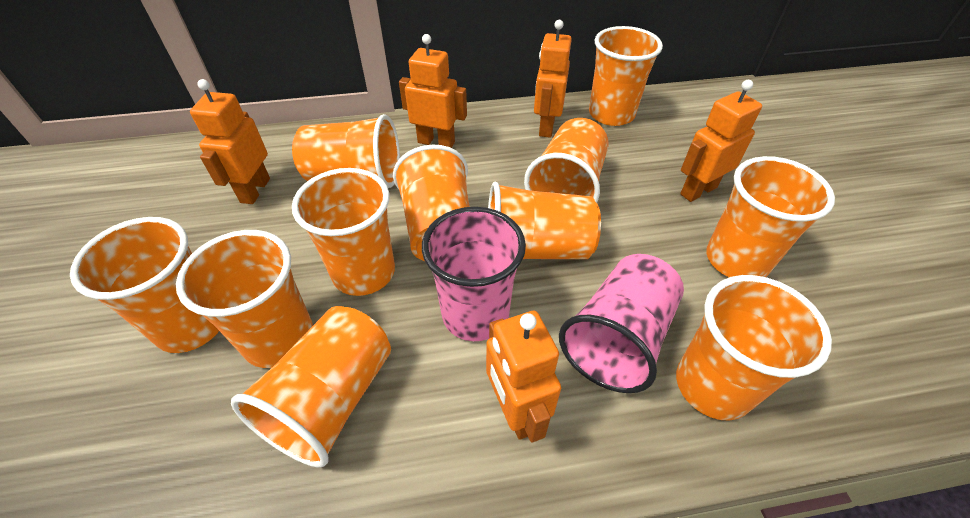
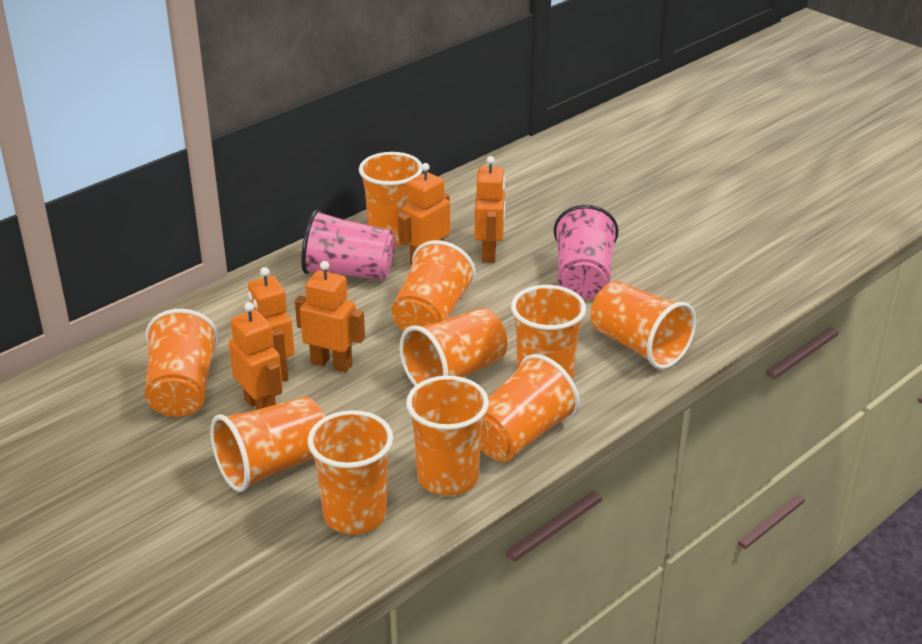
orange cup: [70,217,219,353] [176,230,313,368] [231,306,391,468] [292,114,400,188] [292,168,395,296] [393,145,470,261] [488,182,601,259] [524,118,608,203] [589,26,663,126] [676,275,832,420] [706,156,835,277] = 11 -> [145,309,219,417] [210,396,325,492] [308,410,393,535] [359,152,423,246] [392,240,476,331] [400,308,507,386] [406,376,489,496] [480,354,580,462] [511,285,586,380] [591,281,696,369] = 10

